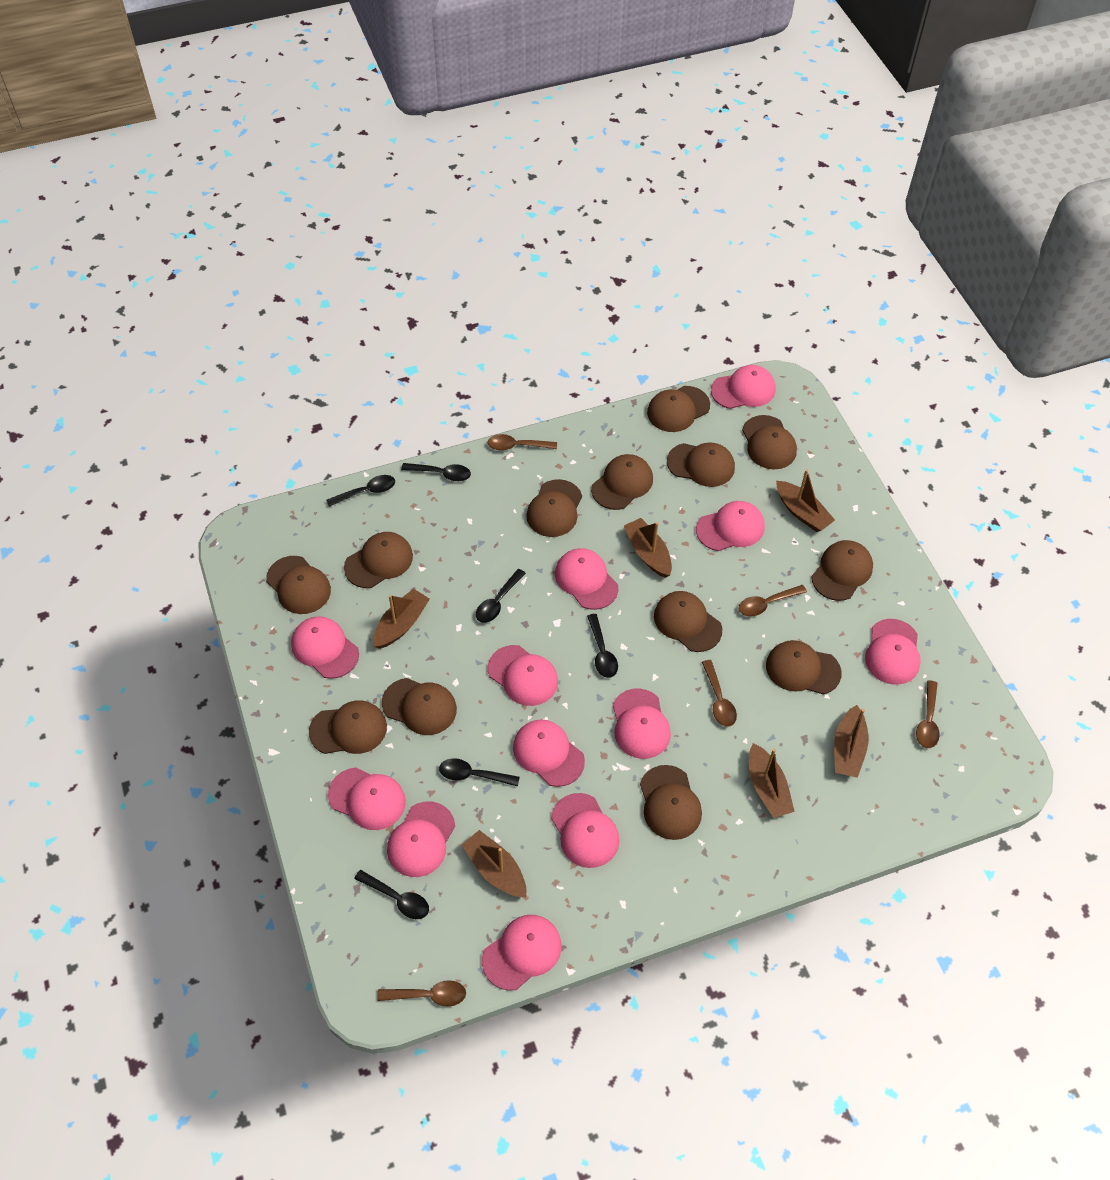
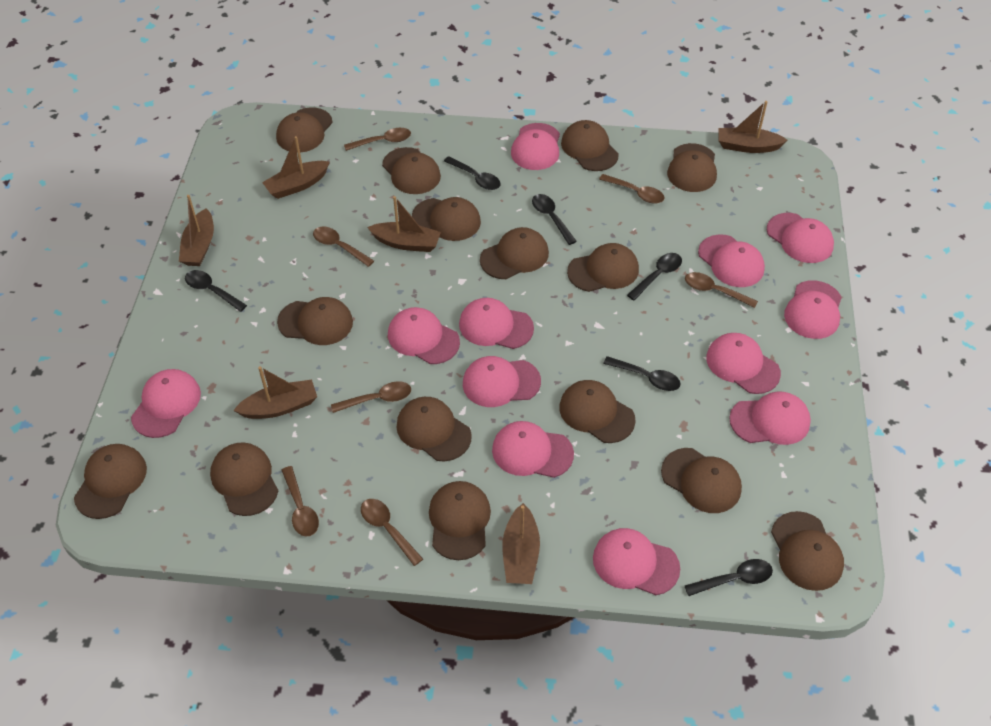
brown cap: [266,556,331,614] [309,700,387,754] [344,532,413,588] [382,678,457,735] [526,479,582,537] [591,454,653,510] [640,765,702,840] [647,386,710,432] [654,591,722,652] [667,442,735,487] [742,415,797,470] [766,640,842,694] [812,540,873,601] = 13 -> [74,444,147,519] [210,442,278,516] [276,107,333,153] [277,297,353,345] [382,147,441,194] [396,397,472,461] [412,197,481,241] [429,481,491,560] [480,227,549,279] [559,380,636,443] [561,120,619,171] [567,243,639,292] [661,448,742,513] [667,143,717,192] [771,511,844,591] = 15
brown spoon: [377,980,466,1007] [488,434,557,451] [702,660,737,727] [739,585,807,616] [916,680,940,748] = 5 -> [281,466,319,537] [313,227,374,267] [331,381,411,413] [344,128,411,151] [361,499,423,566] [599,174,665,204] [685,272,758,308] = 7

